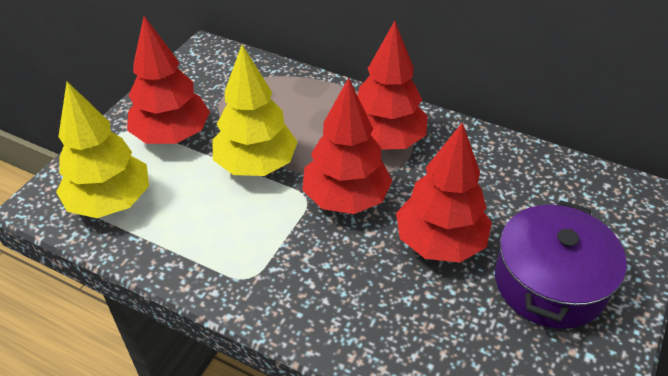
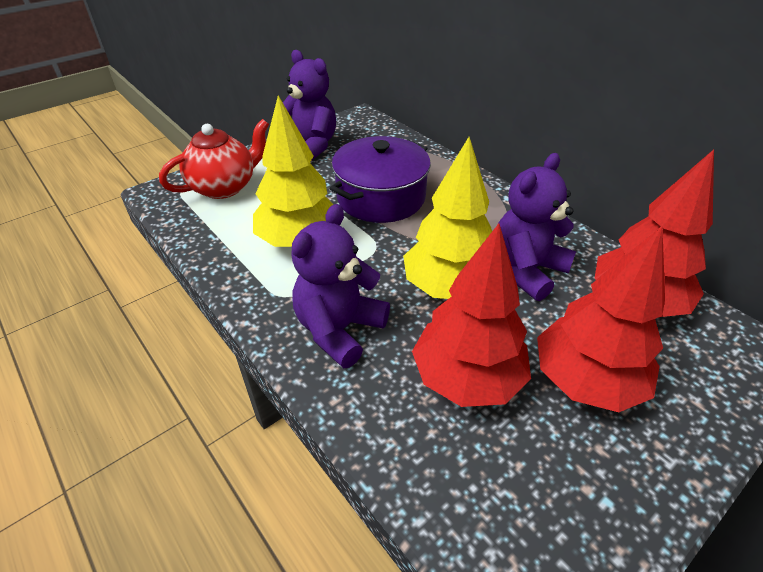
purple teddy bear: none = 0 -> [283,50,336,161] [291,204,390,368] [497,153,576,301] = 3
red teapot: none = 0 -> [159,119,269,199] = 1
red tree: [127,16,210,144] [303,78,393,214] [358,21,428,150] [396,122,492,262] = 4 -> [412,224,531,407] [537,226,665,412] [595,150,714,317] = 3

